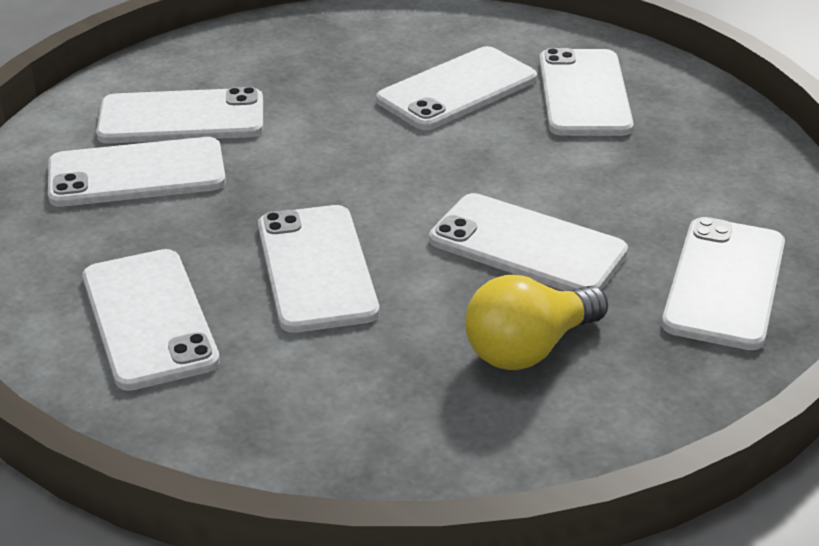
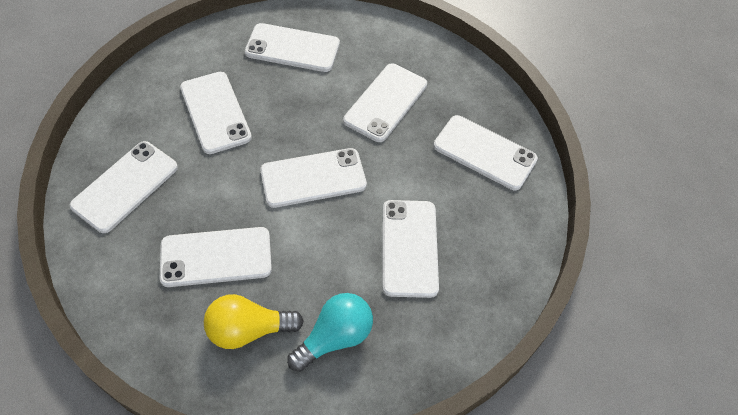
turquoise light bulb: none = 0 -> [287,293,373,372] = 1

